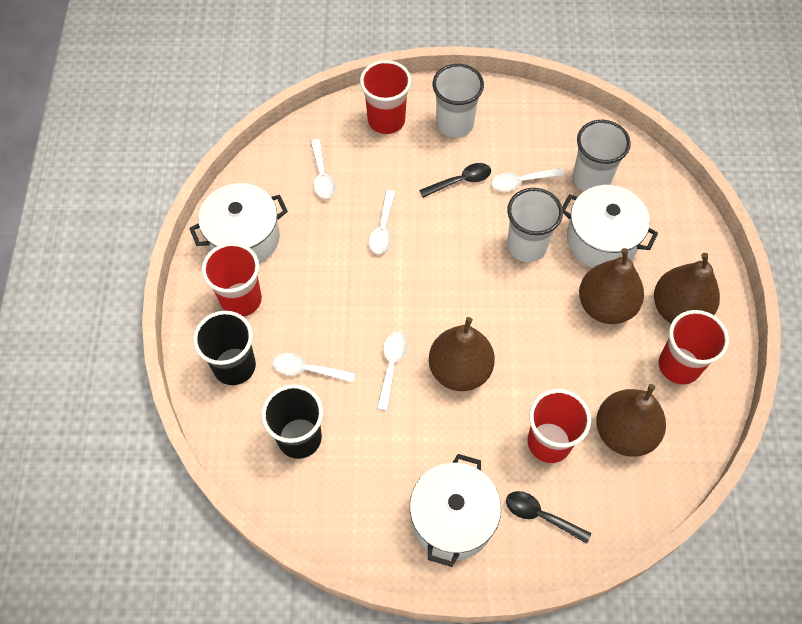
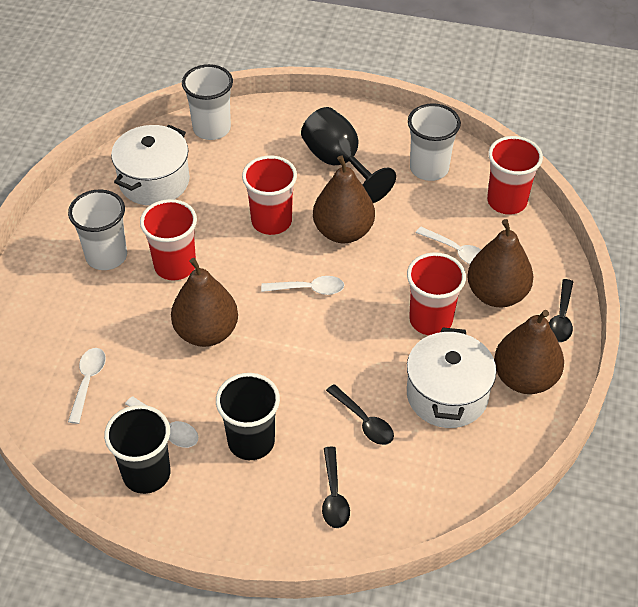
black goblet: none = 0 -> [301,107,396,203] = 1
black spoon: [419,163,491,198] [506,491,591,544] = 2 -> [322,447,350,528] [326,384,394,445] [549,279,573,342] = 3
white pot: [189,183,288,264] [410,454,501,567] [562,185,658,268] = 3 -> [111,125,190,206] [407,327,496,428] = 2
white spoon: [273,353,356,383] [310,139,336,199] [368,190,395,254] [377,332,408,411] [491,168,565,192] = 5 -> [68,348,106,424] [125,396,198,448] [261,276,344,295] [416,227,481,264] = 4

